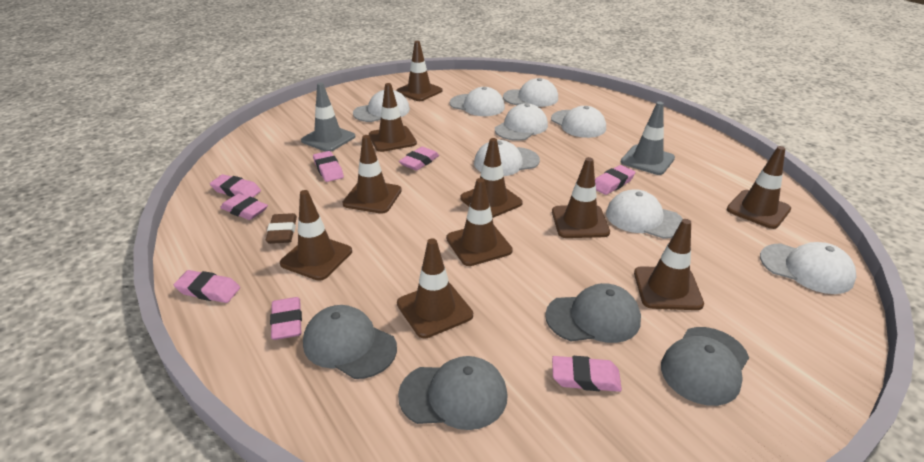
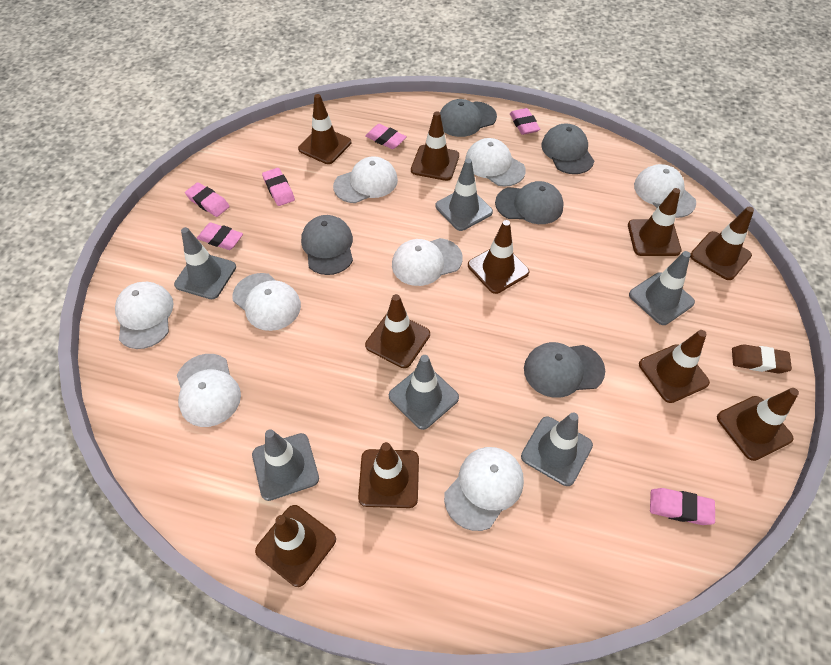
grey cap: [303,305,397,379] [398,356,508,430] [545,283,641,343] [661,327,749,406] = 4 -> [301,215,353,275] [440,99,497,137] [495,181,564,224] [524,342,605,398] [541,124,594,174] = 5
grey traffic cone: [301,82,355,152] [621,102,675,175] = 2 -> [174,227,236,299] [252,429,319,501] [389,355,459,430] [435,159,493,231] [521,412,593,486] [629,251,695,325] = 6
pink eraser: [174,270,240,303] [210,174,261,197] [220,194,268,220] [270,297,302,340] [313,151,344,182] [399,147,439,171] [552,356,622,392] [595,165,635,195] = 8 -> [185,182,230,217] [197,222,243,250] [262,168,295,206] [365,124,407,149] [510,108,540,135] [650,488,715,525] = 6

